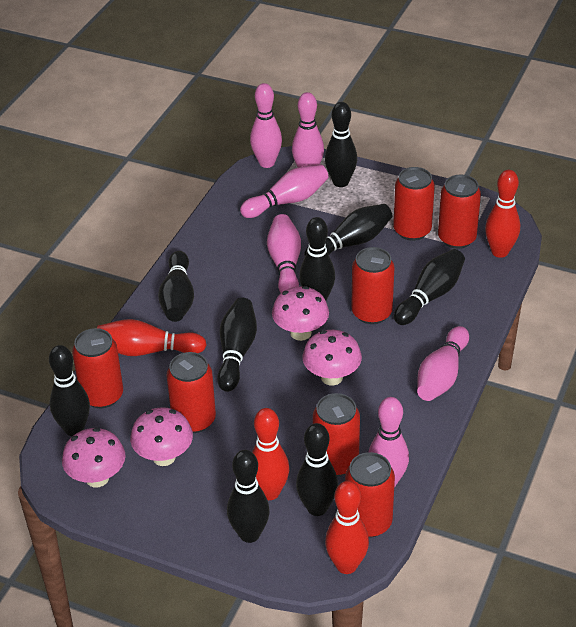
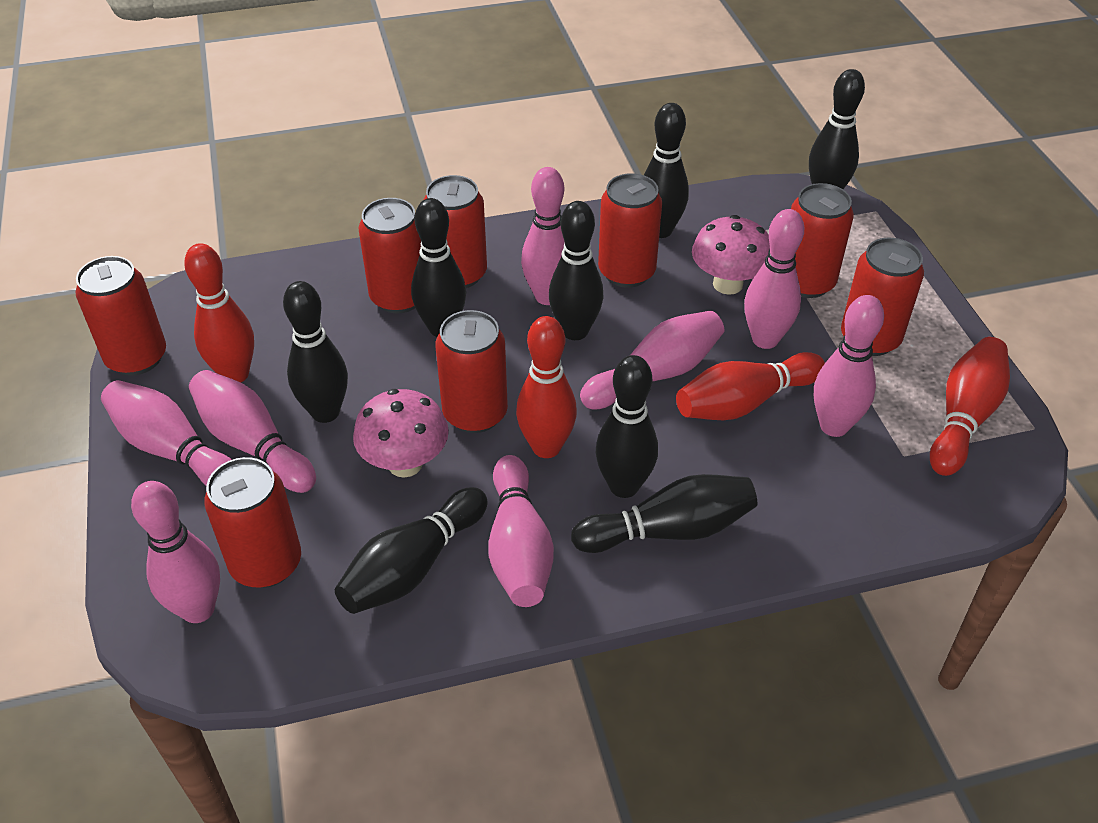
black bowling pin: [49,345,90,436] [158,251,194,322] [217,298,257,392] [227,450,270,543] [296,423,338,516] [299,217,335,300] [304,204,392,256] [325,102,357,187] [394,249,465,325] = 9 -> [283,281,348,423] [335,487,488,614] [411,198,466,337] [549,201,604,340] [571,474,757,553] [596,355,658,498] [644,103,689,238] [809,69,865,189] = 8
pink bowling pin: [240,164,329,218] [250,83,282,168] [267,214,301,293] [292,92,324,167] [369,397,409,487] [417,326,469,401] = 6 -> [101,380,232,485] [131,481,220,623] [189,370,316,493] [488,455,554,607] [521,167,565,305] [580,311,724,410] [744,209,804,349] [814,295,884,437] = 8
pink mushroom: [62,428,126,488] [130,407,193,466] [272,286,329,341] [302,330,362,386] = 4 -> [353,389,449,478] [692,215,770,295] = 2
red can: [72,328,123,408] [167,352,216,433] [313,393,360,476] [345,452,395,538] [351,247,395,324] [393,167,435,241] [438,175,481,249] = 7 -> [75,256,166,376] [204,457,301,588] [359,198,421,314] [424,175,487,288] [436,310,508,433] [598,173,662,288] [791,183,854,298] [841,238,924,356] = 8

